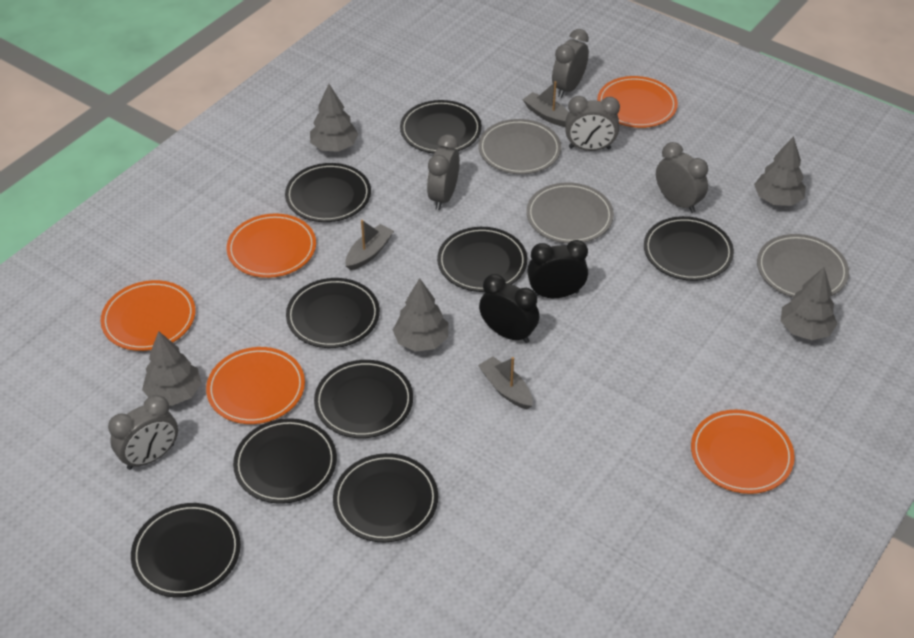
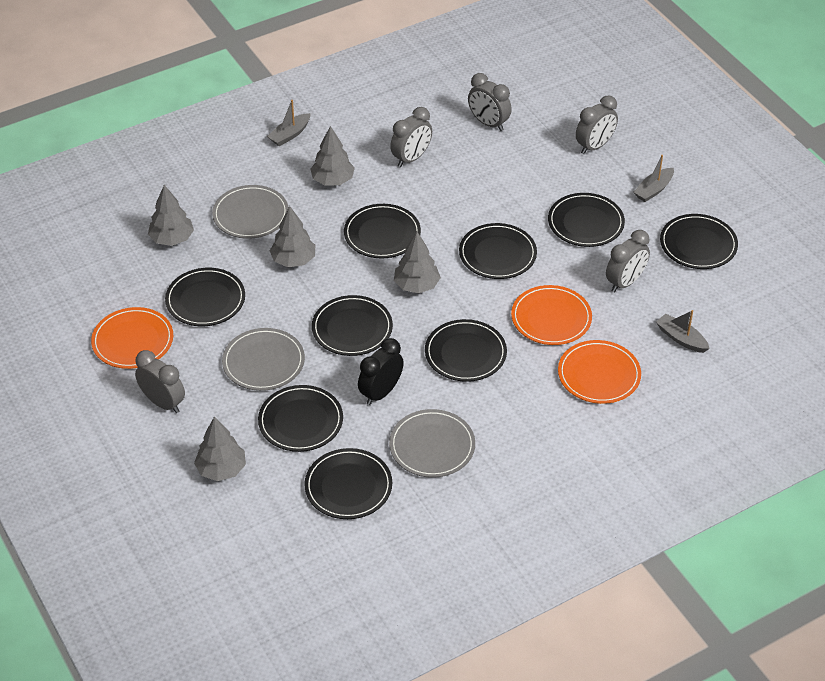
black clock: [479,274,539,343] [527,240,588,298] = 2 -> [358,338,404,405] = 1
orange plate: [101,280,196,351] [206,347,305,424] [227,213,316,278] [597,76,678,128] [691,410,795,494] = 5 -> [91,307,173,369] [511,285,592,345] [558,340,641,404] = 3

